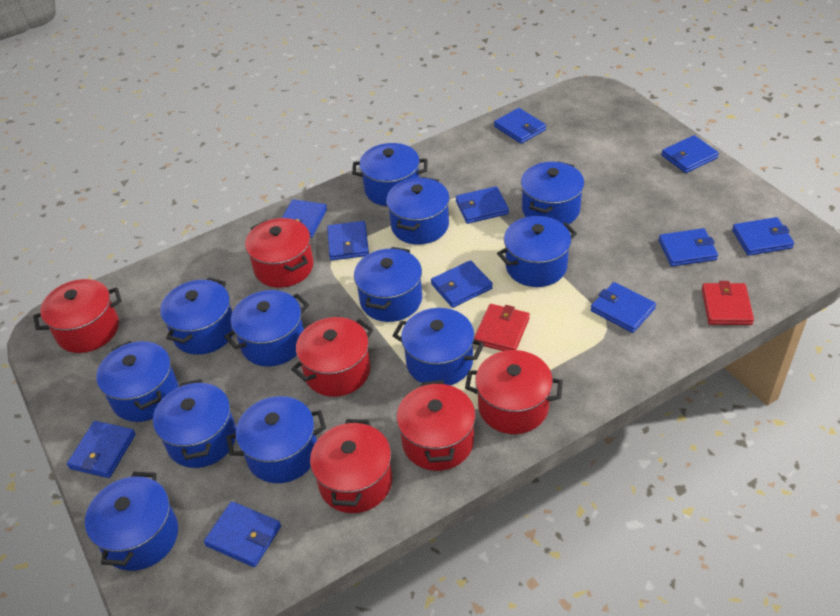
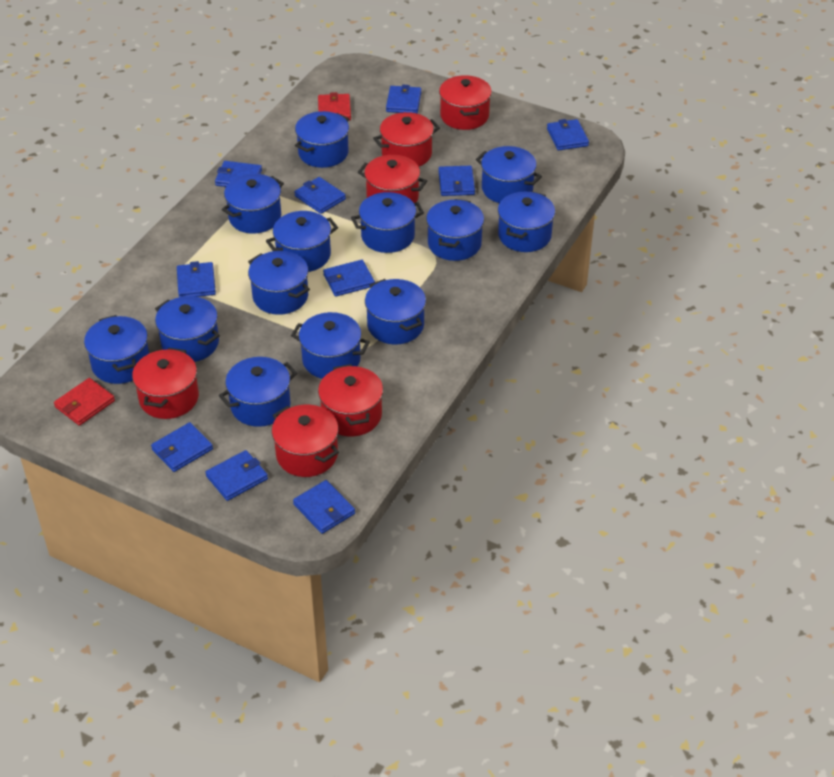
blue pot: [85,472,178,571] [96,341,178,422] [153,379,236,468] [160,278,233,355] [224,290,309,366] [226,396,326,483] [352,143,427,206] [354,247,422,322] [386,177,450,245] [392,308,484,385] [497,216,577,287] [521,161,584,224] = 12 -> [84,315,149,384] [155,296,220,362] [219,357,297,427] [222,174,284,234] [248,251,310,315] [266,211,338,272] [291,312,370,379] [295,111,349,168] [351,192,424,253] [365,279,426,344] [426,199,484,261] [476,146,542,203] [498,191,555,252] = 13
blue wallet: [67,421,136,478] [204,501,281,567] [282,199,327,238] [327,221,369,261] [431,260,493,308] [456,186,509,224] [494,108,546,144] [590,282,656,333] [659,228,718,267] [661,135,719,173] [732,217,794,256] = 11 -> [151,422,213,472] [177,261,216,297] [205,450,268,501] [215,161,262,187] [293,480,355,534] [294,177,346,214] [323,260,375,297] [386,85,421,113] [439,166,475,196] [547,119,589,151] = 10

